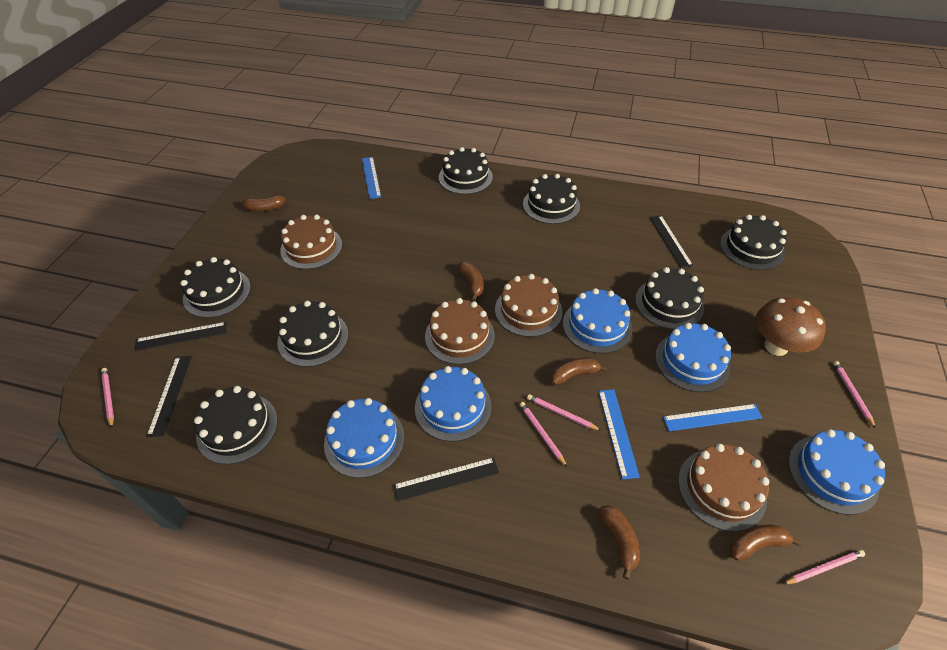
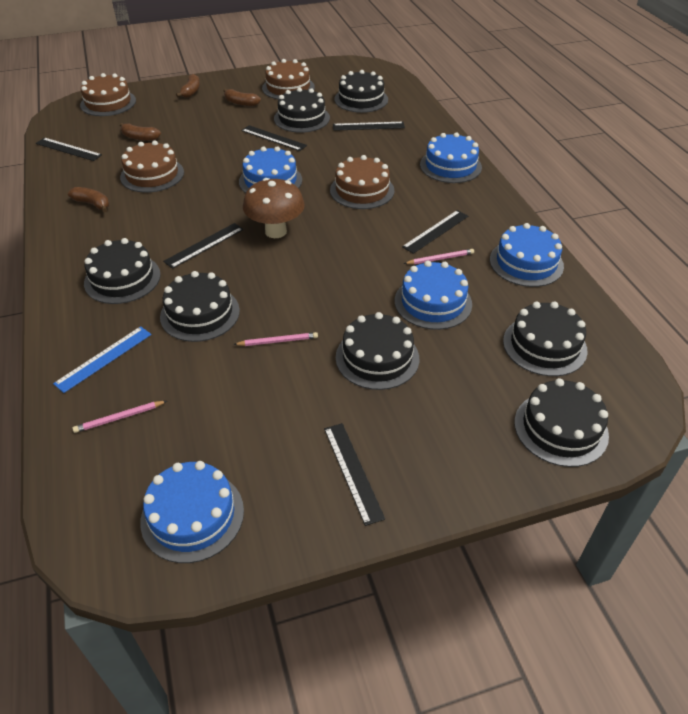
black ruler: [135,322,226,351] [147,356,192,437] [393,457,499,501] [650,215,693,268] = 4 -> [36,138,102,161] [163,223,244,269] [241,125,307,151] [324,423,385,526] [333,122,405,131] [402,210,468,254] = 6
blue ruler: [362,157,381,199] [598,389,640,479] [663,404,763,431] = 3 -> [53,326,152,393] = 1
brown banana: [239,195,285,211] [457,262,484,301] [550,358,607,385] [599,505,640,580] [730,525,802,560] = 5 -> [68,187,109,212] [120,123,161,141] [176,74,200,98] [224,89,261,106] = 4
pink pencil: [101,368,114,428] [520,402,567,467] [527,394,601,431] [783,550,865,584] [833,361,876,429] = 5 -> [72,401,167,433] [233,332,318,346] [404,249,474,264] = 3

